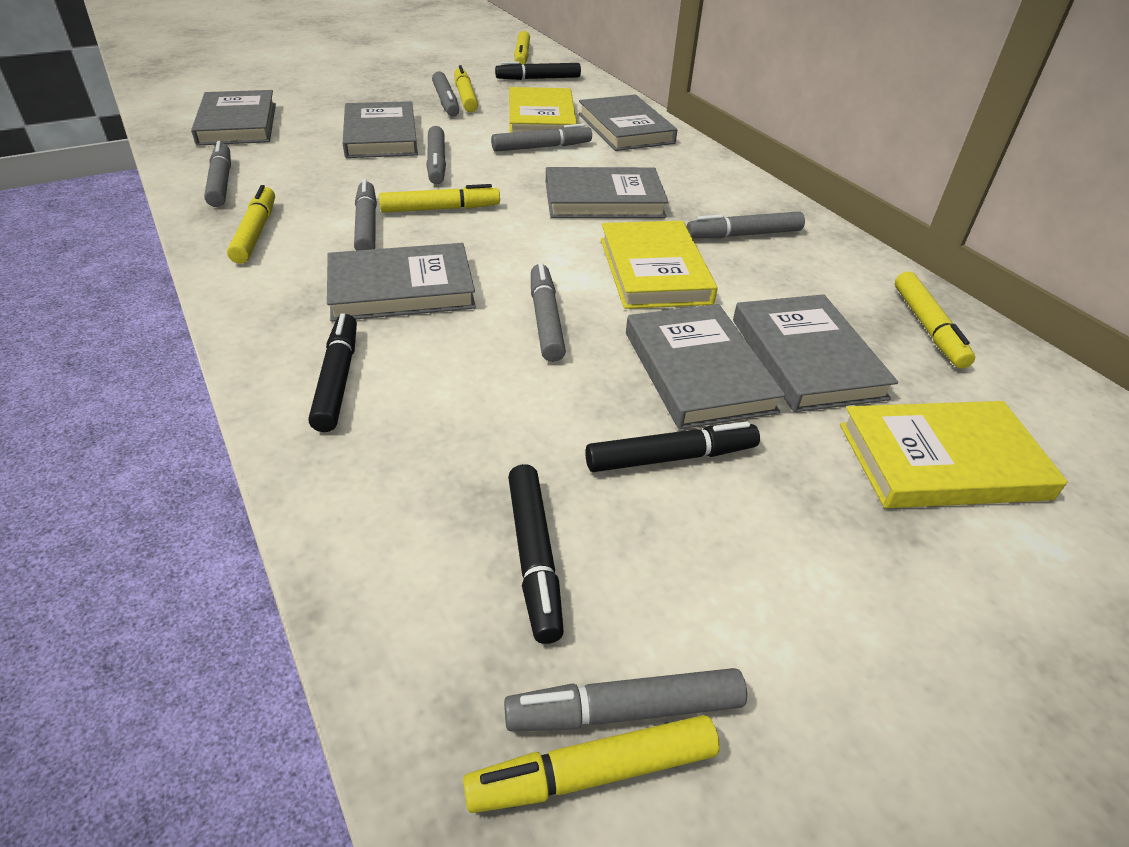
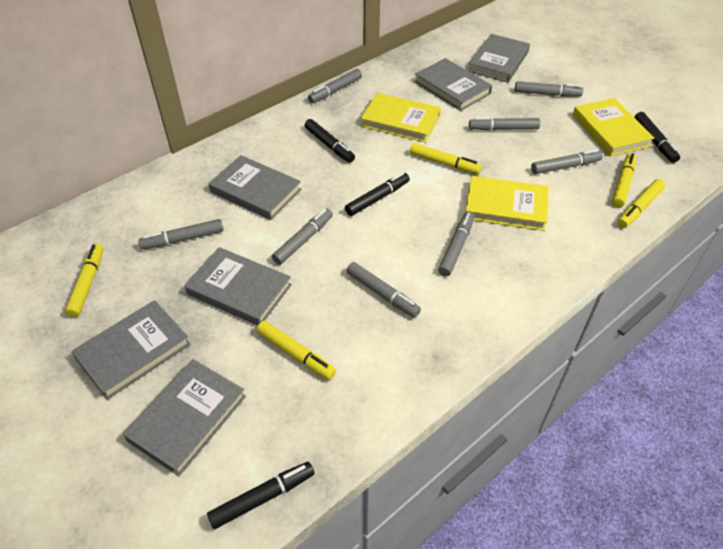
grey book: [191,90,276,146] [327,243,476,322] [343,101,418,158] [546,167,668,218] [578,95,677,151] [626,304,785,429] [733,294,898,412] = 7 -> [71,300,191,400] [123,359,246,476] [185,247,292,326] [208,155,302,220] [414,58,492,111] [468,34,530,83] = 6
yellow marker: [227,185,275,264] [379,184,500,213] [454,65,478,112] [463,715,720,813] [514,31,530,65] [895,271,975,369] = 6 -> [65,243,103,317] [256,321,336,380] [410,143,482,174] [612,153,637,208] [618,179,665,228] = 5

